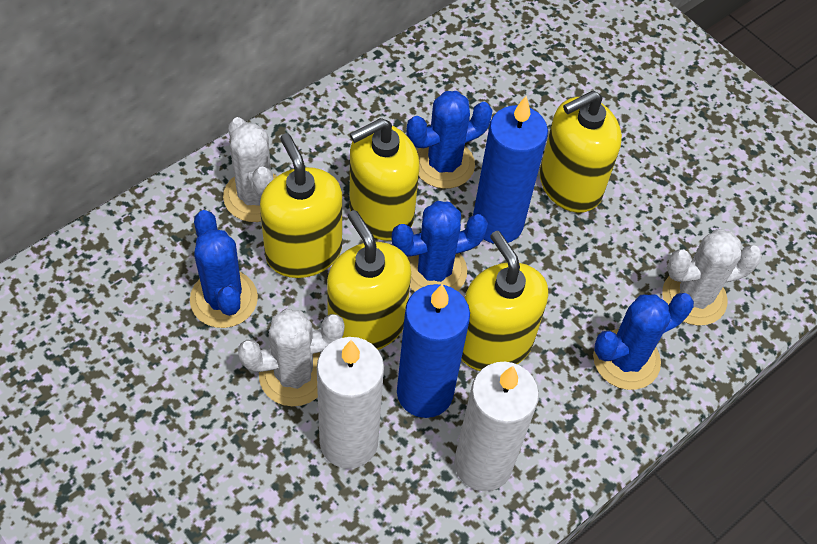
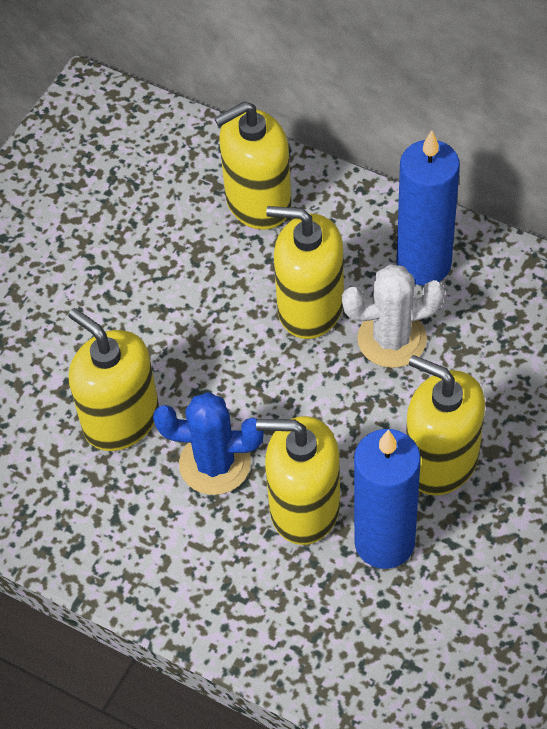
blue cactus: [190,210,258,328] [392,201,488,292] [406,91,493,189] [593,293,694,390] = 4 -> [153,392,264,495] = 1
white cactus: [223,117,277,222] [238,309,344,406] [662,229,762,326] = 3 -> [342,264,445,368] = 1
white candle: [317,337,384,469] [454,362,539,491] = 2 -> none = 0

